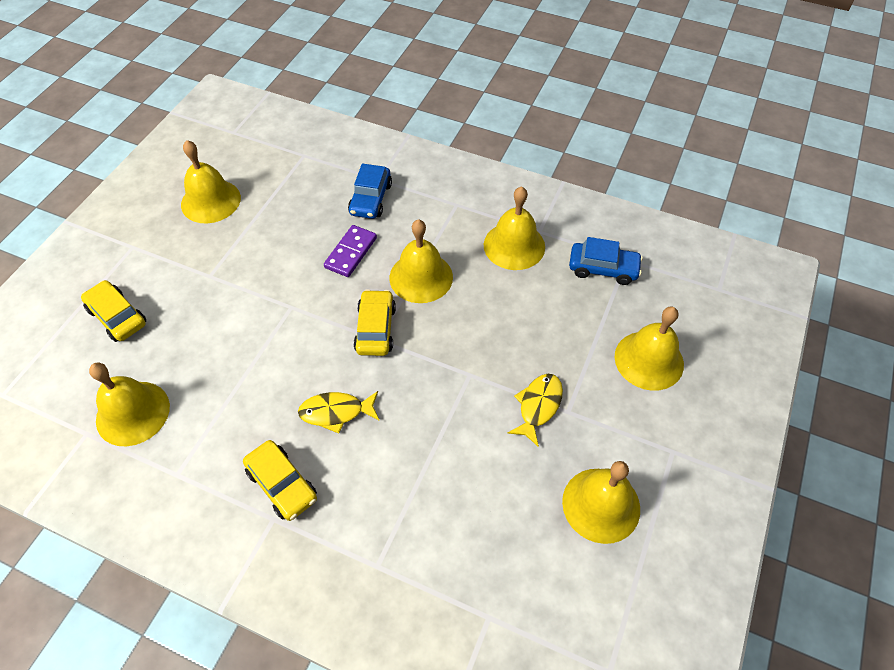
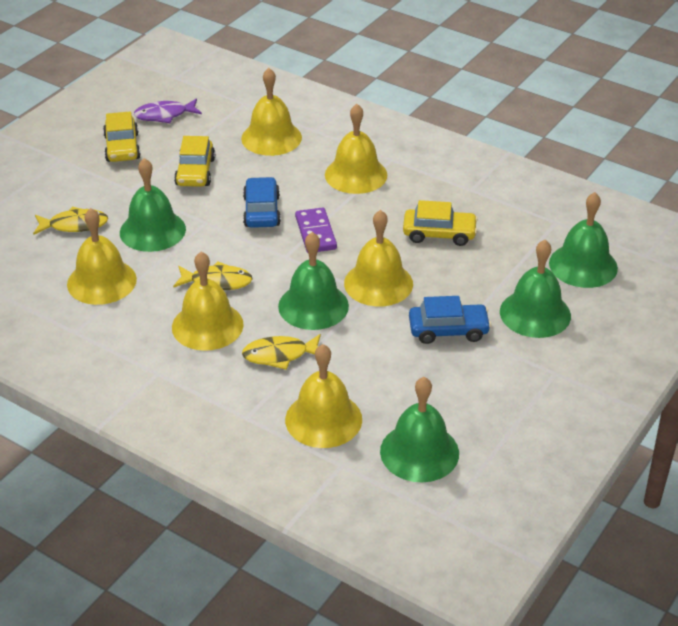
green bell: none = 0 -> [120,158,186,252] [278,232,349,330] [380,377,459,482] [500,240,571,338] [549,192,618,288] = 5
purple fish: none = 0 -> [134,98,202,123] = 1
yellow fish: [298,391,380,434] [508,374,563,447] = 2 -> [33,207,108,234] [173,262,252,290] [242,334,321,370] = 3

